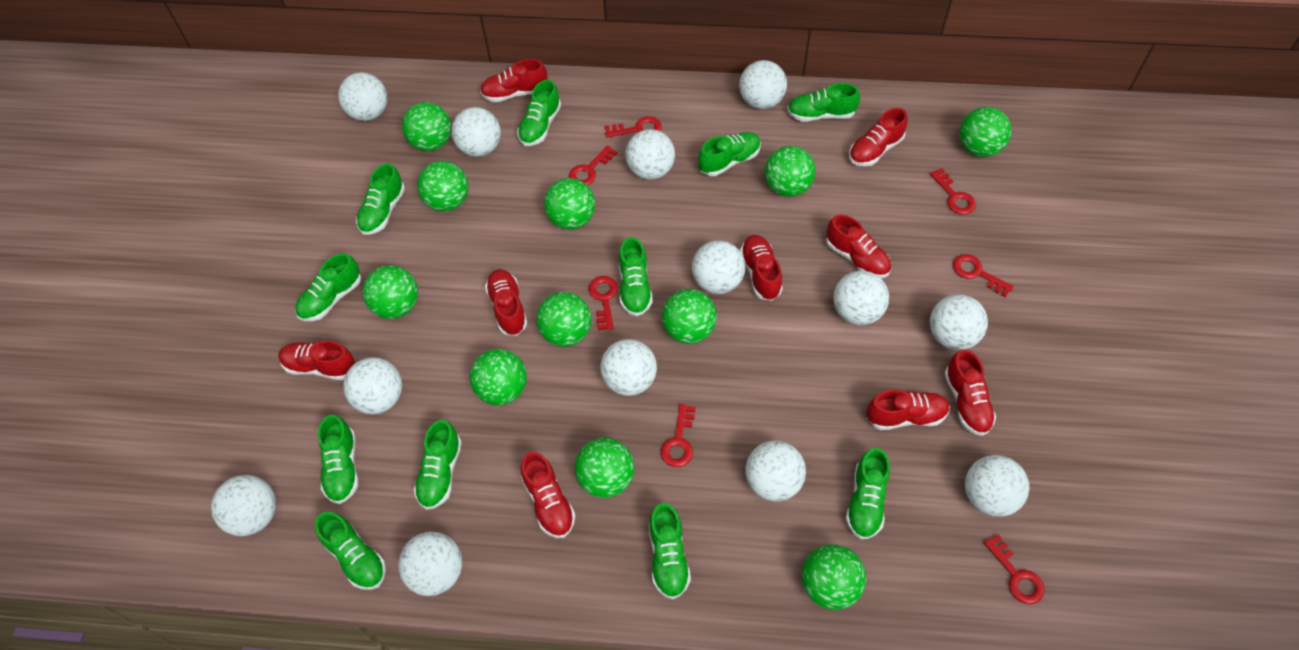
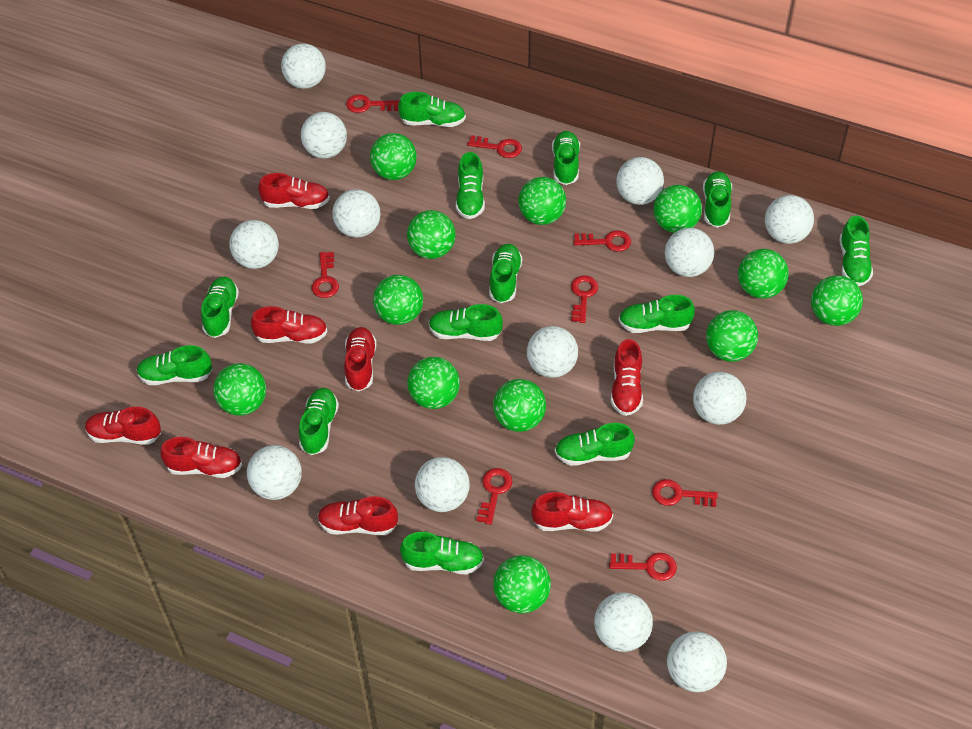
green ball: [362,265,418,319] [402,102,451,151] [417,161,469,212] [470,349,527,405] [536,292,591,347] [544,178,595,230] [575,438,634,498] [662,289,717,344] [765,146,816,197] [802,544,866,610] [959,107,1011,157] = 11 -> [213,363,266,416] [370,133,417,180] [373,275,423,325] [407,210,456,259] [407,357,460,409] [493,379,546,432] [493,555,551,613] [518,177,566,225] [653,185,702,233] [706,310,758,362] [738,249,789,299] [811,275,863,326] = 12
green shoe: [295,253,361,321] [315,512,386,590] [318,415,358,504] [356,163,405,235] [414,420,462,510] [517,79,561,146] [619,237,653,316] [649,503,691,599] [698,132,761,176] [787,83,860,121] [846,448,890,539] = 11 -> [137,345,212,385] [201,276,239,338] [299,388,339,455] [398,92,466,127] [400,532,484,574] [429,304,503,341] [456,152,485,219] [489,244,522,303] [552,131,580,185] [555,423,635,466] [619,295,695,333] [703,171,732,228] [839,215,873,286] = 13
red key: [569,145,618,186] [589,276,618,330] [605,116,662,138] [661,404,696,467] [930,168,976,215] [953,254,1014,297] [984,534,1045,604] = 7 -> [312,252,339,298] [346,95,399,113] [468,135,522,158] [477,468,512,525] [571,275,598,323] [574,230,631,251] [609,553,677,581] [652,479,718,507] = 8
red shoe: [278,341,355,380] [480,59,548,102] [485,269,527,336] [521,452,576,538] [740,235,783,301] [826,214,891,278] [849,108,908,166] [867,389,950,430] [944,350,996,436] = 9 -> [85,407,161,445] [160,437,242,478] [251,306,328,343] [258,173,330,209] [318,496,398,535] [344,327,377,392] [531,492,613,532] [611,339,643,416] = 8

